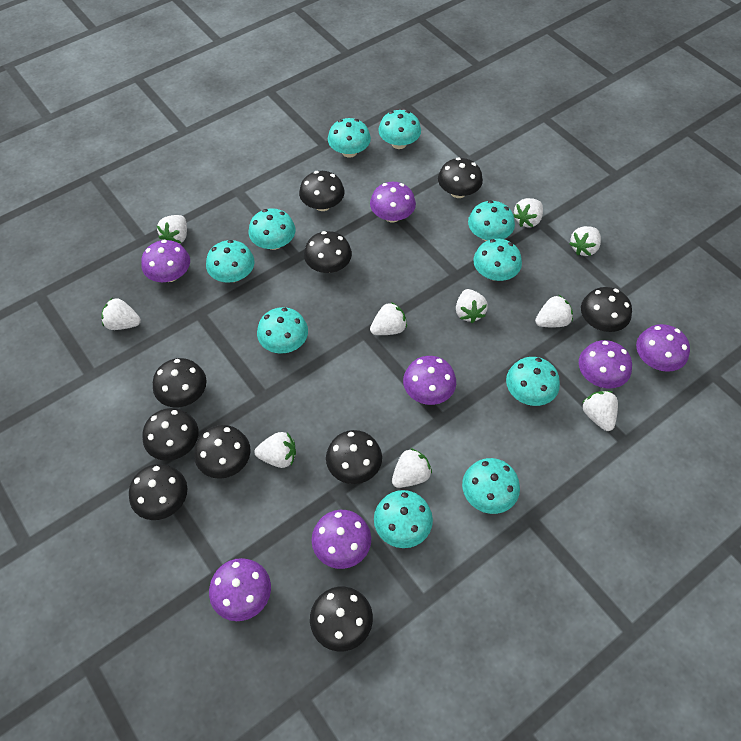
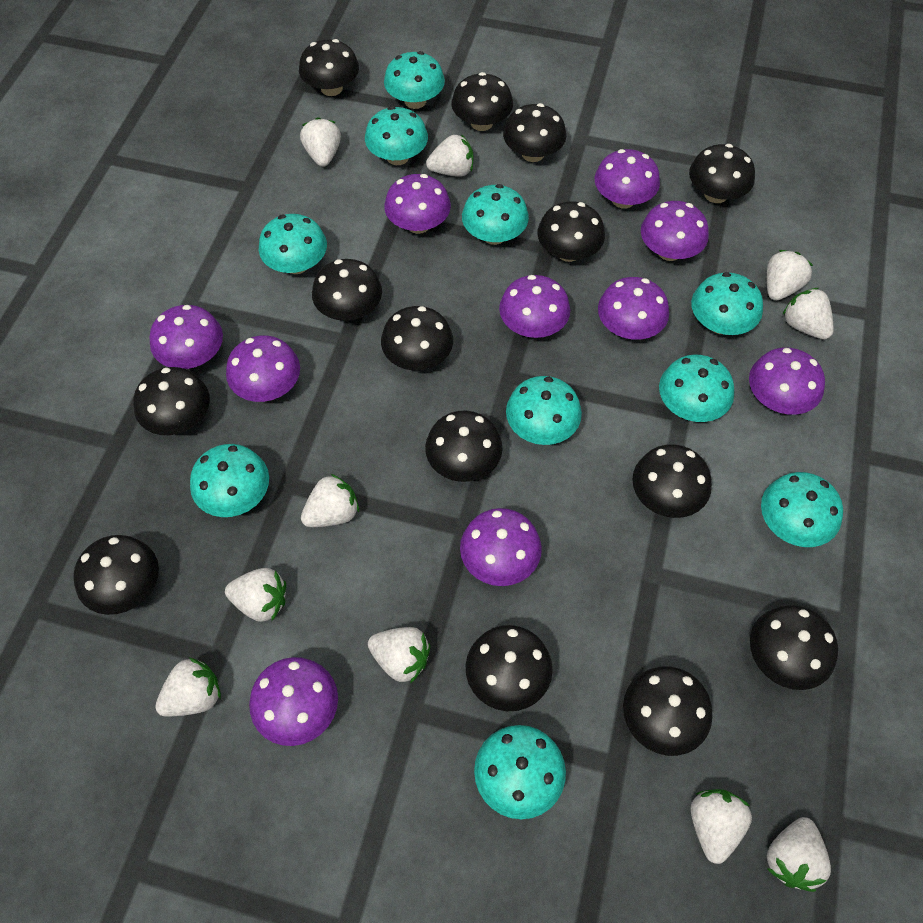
black mushroom: [129,464,187,520] [142,408,198,461] [153,358,206,407] [194,425,251,479] [299,171,345,211] [304,231,352,273] [310,586,373,651] [326,430,382,484] [438,157,483,198] [581,287,632,332] = 10 -> [74,535,159,615] [133,367,210,435] [299,39,359,96] [312,259,382,321] [381,306,453,370] [425,410,503,482] [451,72,513,131] [466,625,553,711] [503,103,566,162] [537,201,605,262] [623,666,712,756] [633,444,712,518] [689,144,755,203] [750,605,838,690] = 14
purple mushroom: [141,240,190,282] [209,558,271,621] [312,510,371,569] [370,182,416,223] [403,356,456,405] [579,340,632,388] [636,324,690,372] = 7 -> [149,305,223,369] [226,336,300,402] [249,657,338,746] [384,174,451,234] [460,508,542,586] [499,275,570,338] [595,149,660,208] [598,277,669,340] [641,201,709,261] [749,348,825,415] = 10

